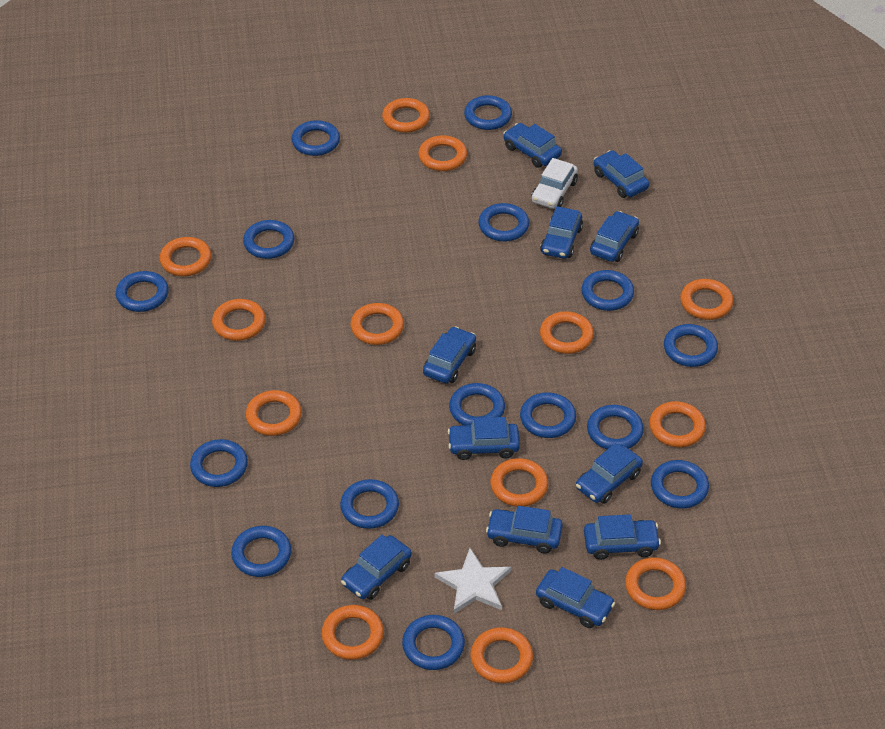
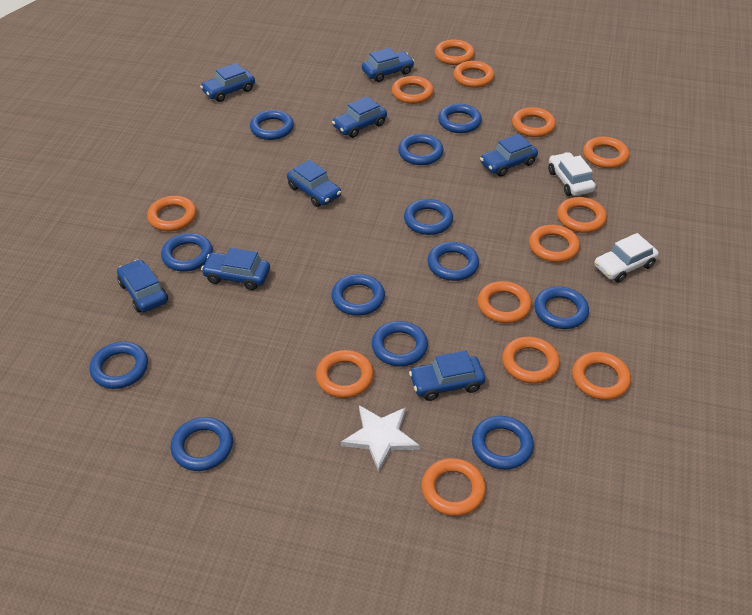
blue car: [341,535,412,600] [423,326,476,383] [448,417,520,460] [486,506,563,553] [503,123,562,168] [536,567,615,628] [540,206,583,259] [576,443,643,504] [584,514,661,560] [590,211,639,262] [594,150,649,198] = 11 -> [117,259,168,313] [200,63,255,102] [201,248,270,290] [287,160,341,207] [332,96,387,138] [362,48,415,82] [409,351,485,401] [480,134,538,177] = 8
blue ring: [116,271,169,312] [190,439,248,487] [231,526,291,577] [243,220,294,259] [291,120,340,156] [340,479,399,529] [402,615,465,670] [449,383,505,425] [464,95,512,130] [478,203,529,242] [520,392,576,438] [581,270,634,311] [587,405,644,449] [651,460,709,509] [664,324,718,367] = 15 -> [90,342,148,389] [161,233,213,271] [171,417,233,471] [250,110,294,140] [331,274,385,316] [372,321,428,366] [398,134,444,165] [404,199,453,235] [428,242,479,281] [438,104,482,133] [472,416,534,470] [534,287,589,329] = 12
white car: [531,158,578,209] = 1 -> [548,152,596,196] [594,233,659,283] = 2

